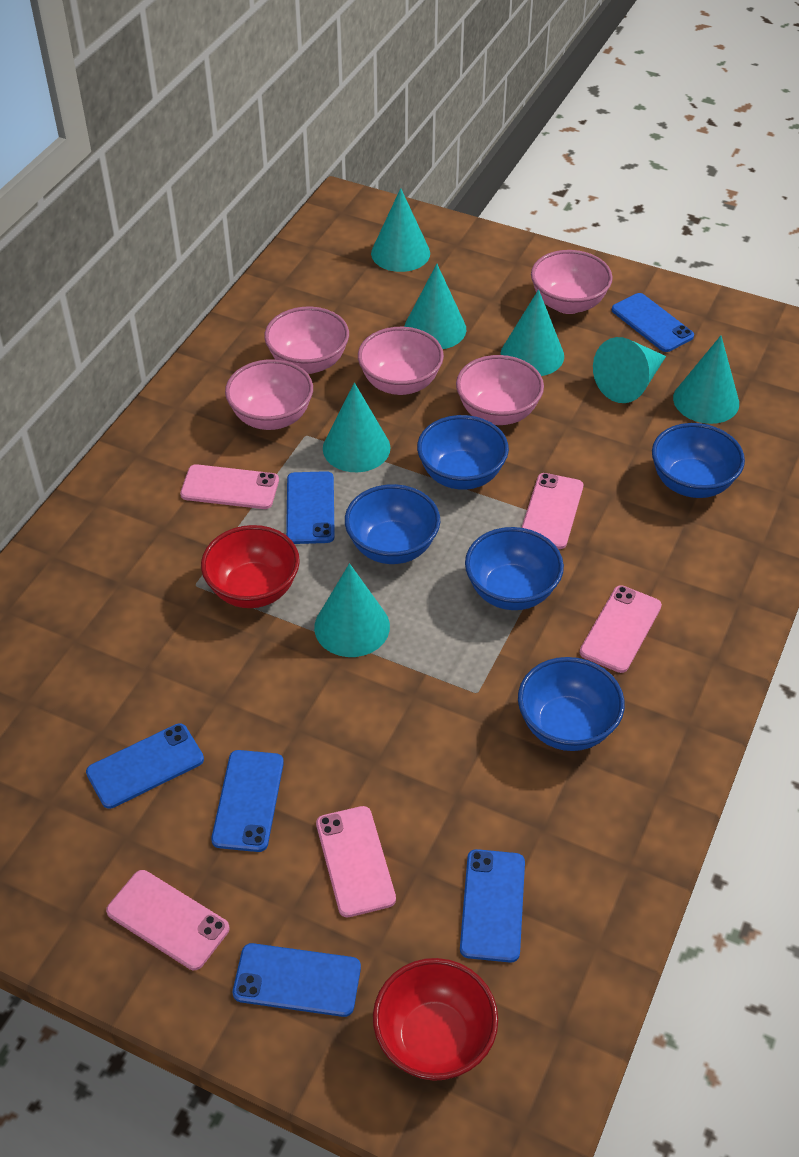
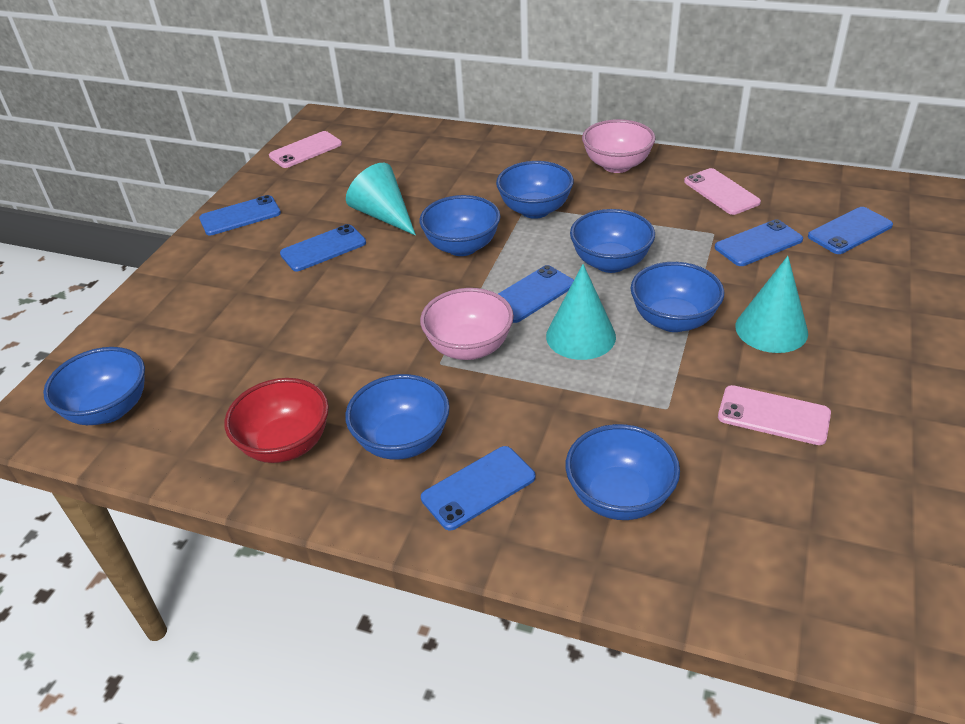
blue bowl: [345,484,440,564] [417,415,509,490] [465,527,564,610] [518,657,625,751] [652,423,745,498] = 5 -> [43,347,145,425] [345,374,450,460] [420,195,501,256] [496,161,574,219] [566,424,680,520] [570,209,655,273] [631,262,724,332] = 7
pink bowl: [225,359,313,430] [264,307,349,374] [358,327,444,395] [456,355,544,425] [531,250,613,314] = 5 -> [420,288,514,360] [582,119,656,173] = 2
pink phone: [106,870,230,970] [180,464,279,509] [316,806,396,917] [521,473,583,549] [580,585,662,673] = 5 -> [269,131,342,168] [684,168,761,215] [718,385,831,445] = 3
red bowl: [201,525,300,608] [373,958,498,1081] = 2 -> [224,378,329,463] = 1
turquoise cone: [314,563,390,657] [323,383,390,472] [371,188,430,272] [404,264,466,349] [501,289,564,376] [593,337,666,403] [673,336,739,424] = 7 -> [346,163,416,236] [546,264,616,360] [735,256,808,353] = 3

